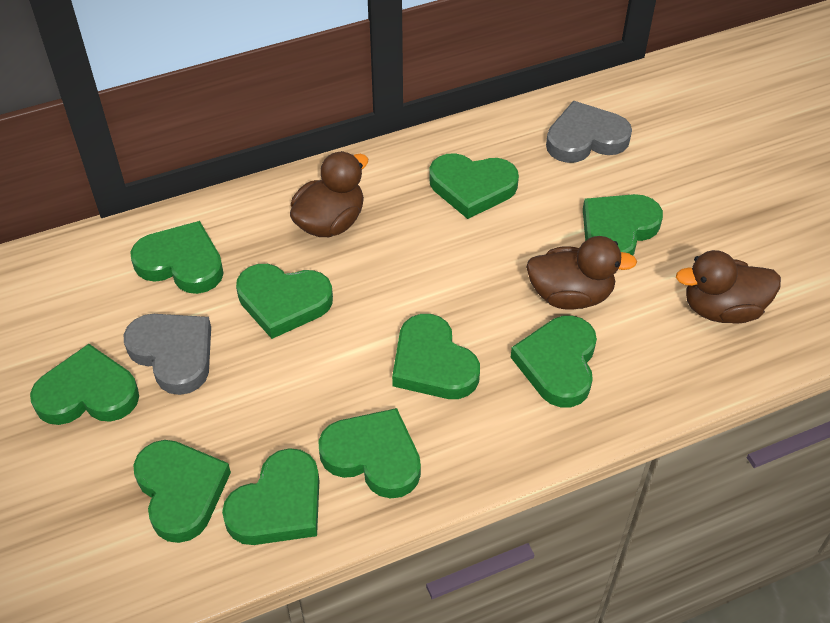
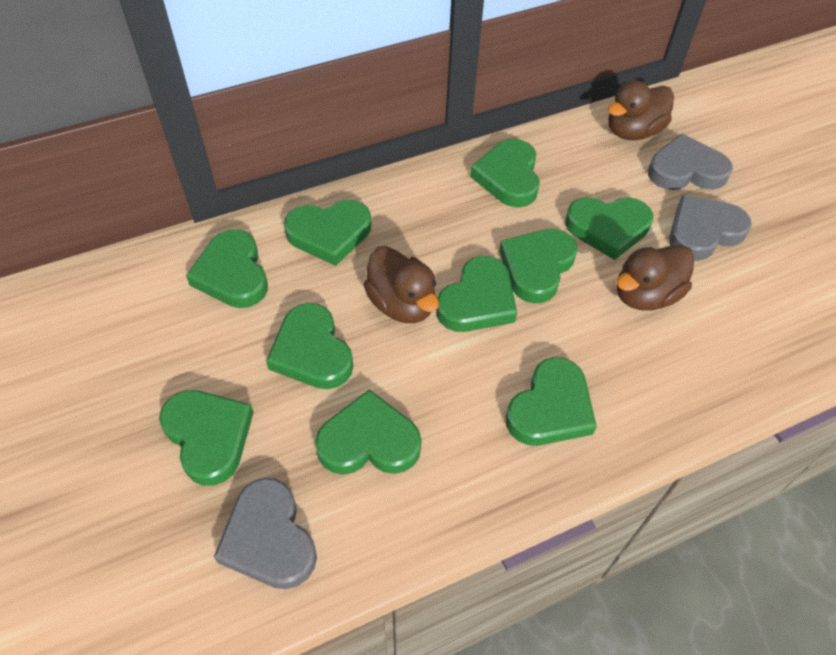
grey heart: [124,314,211,395] [546,101,632,163] = 2 -> [214,478,317,589] [648,134,733,190] [669,195,752,261] = 3

